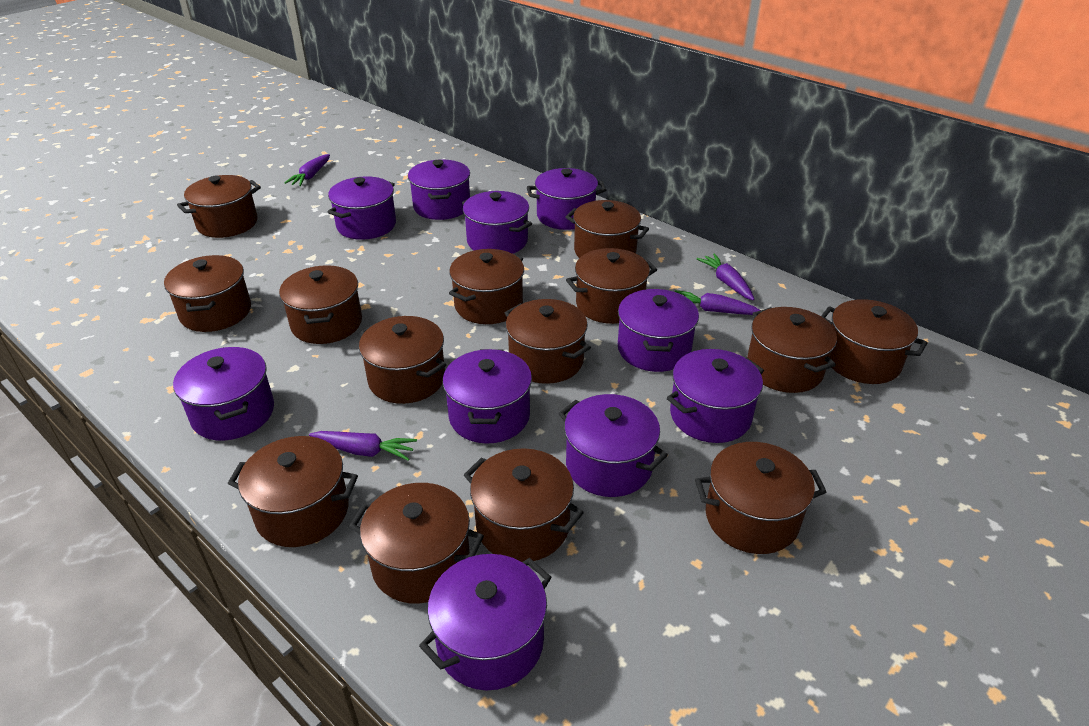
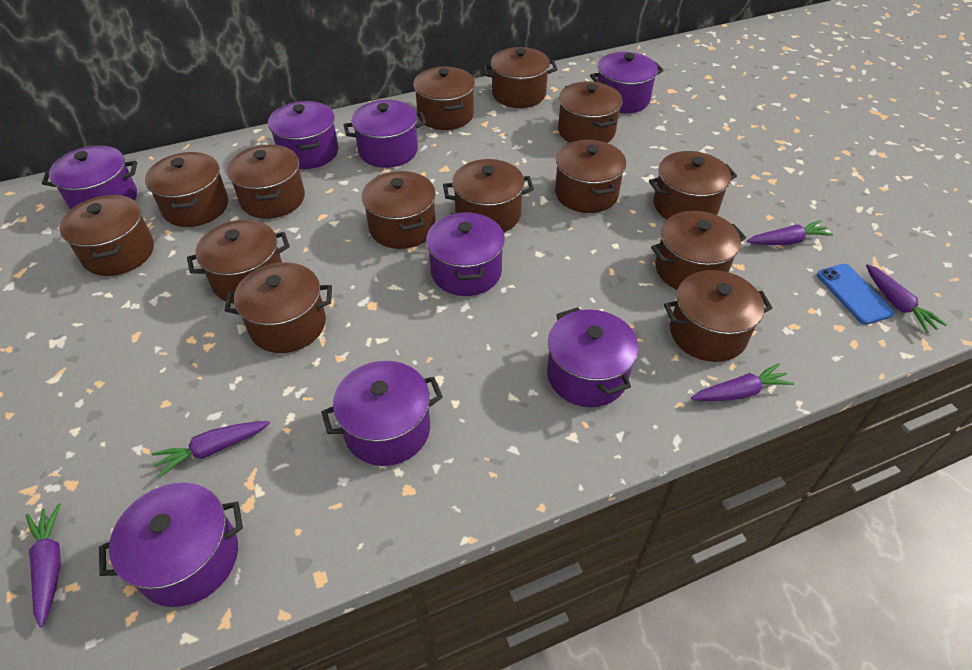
blue phone: none = 0 -> [817,264,895,325] = 1
purple carrot: [284,154,330,186] [309,431,417,461] [675,290,760,315] [697,253,754,300] = 4 -> [26,503,61,627] [152,421,270,478] [691,363,794,401] [747,220,833,245] [866,264,947,333] = 5
purple pot: [173,347,274,440] [328,176,396,240] [408,160,470,220] [419,554,552,690] [443,349,532,444] [462,191,532,254] [527,168,606,230] [559,394,668,497] [618,289,699,372] [667,349,764,443] = 10 -> [42,145,137,210] [99,483,243,607] [268,101,338,169] [321,361,443,466] [344,100,426,168] [426,212,505,296] [547,307,639,407] [590,52,664,113] = 8

